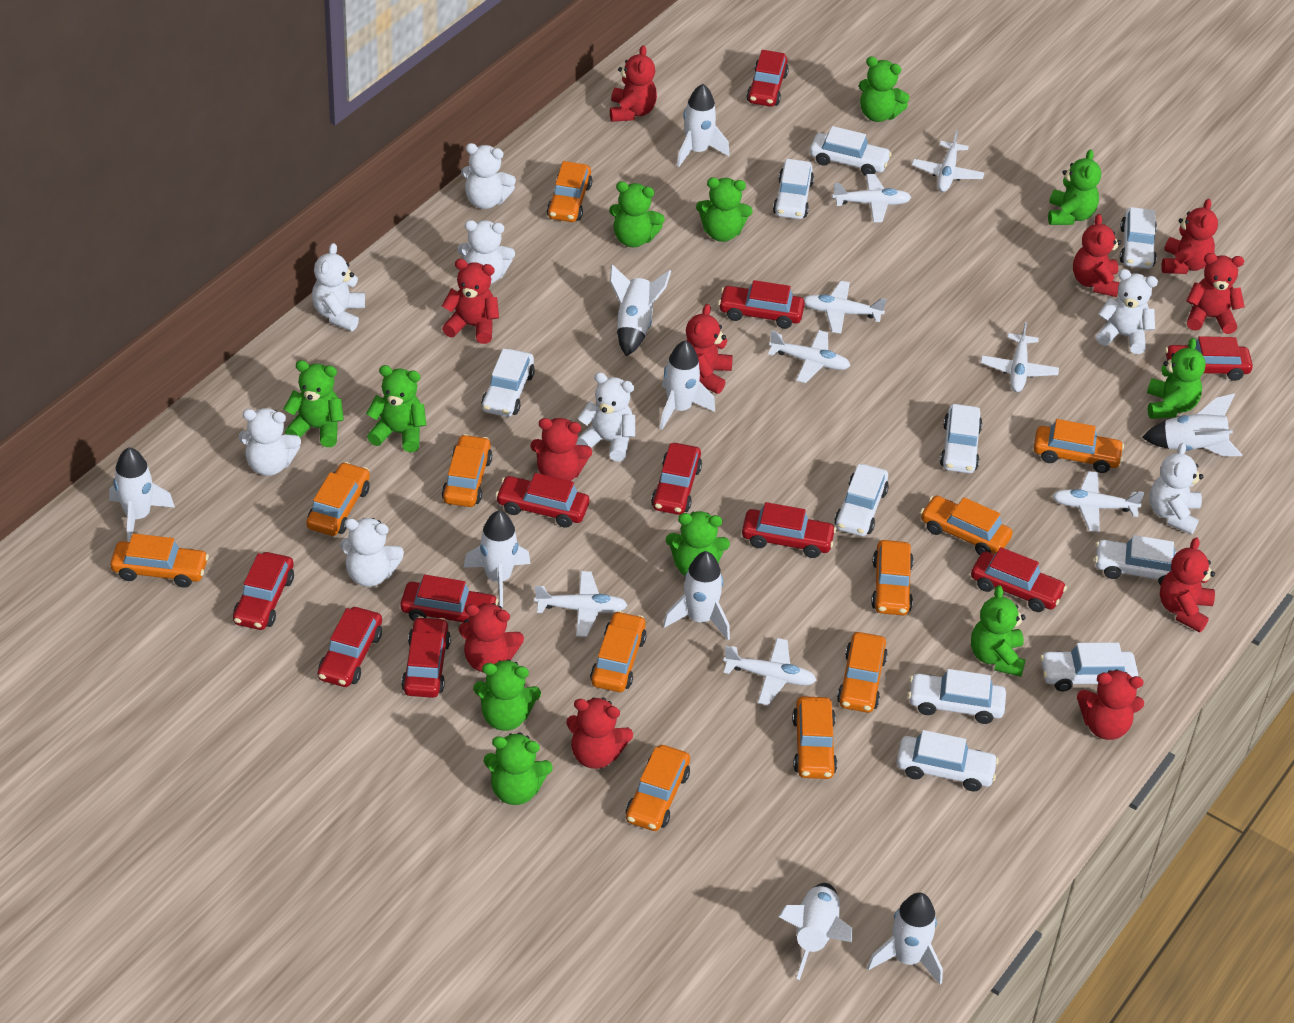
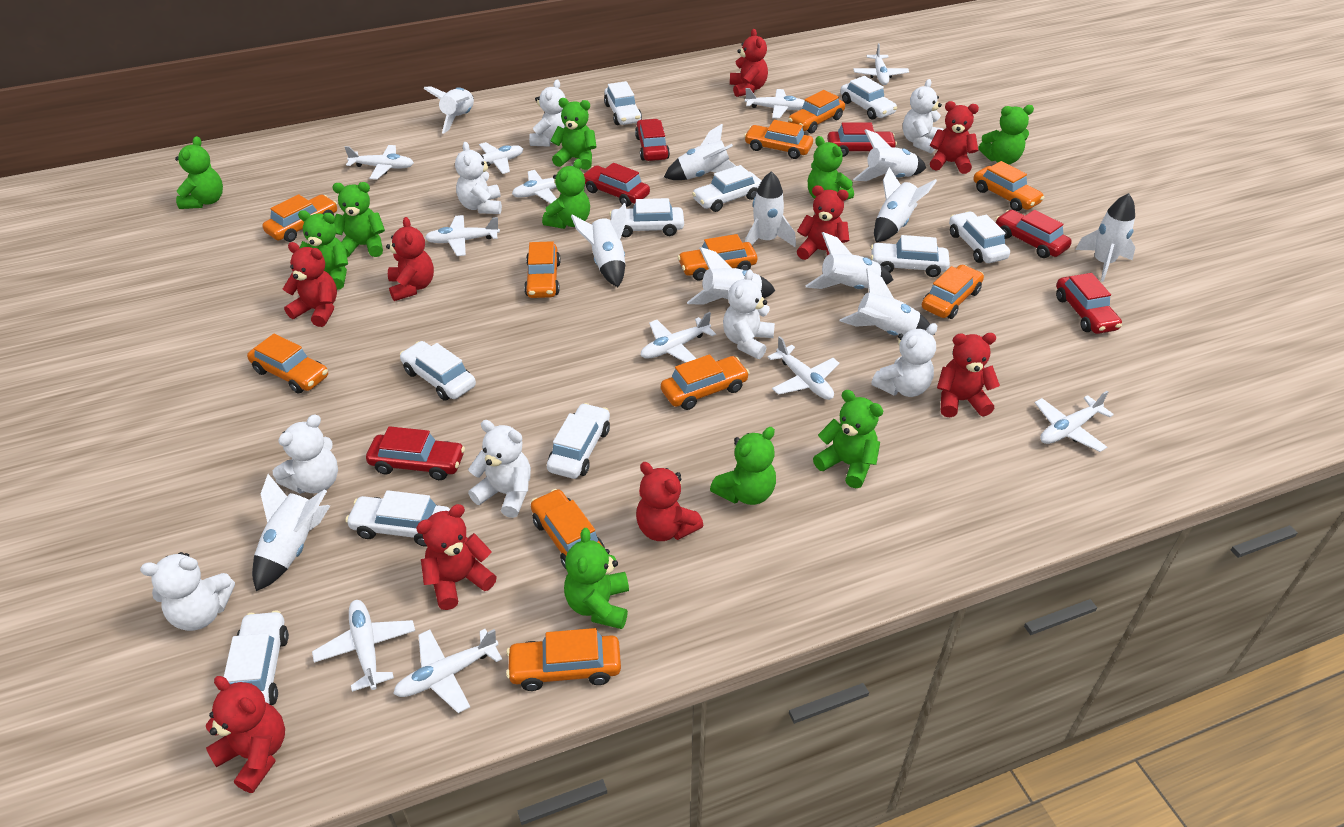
green teddy bear: [284,360,344,447] [366,365,426,452] [473,660,541,731] [483,732,553,805] [609,181,665,247] [666,511,730,576] [696,177,753,242] [859,56,910,122] [971,585,1026,677] [1048,149,1101,225] [1147,338,1206,419] = 11 -> [175,136,223,209] [298,210,348,290] [332,182,385,257] [542,159,590,229] [550,98,597,170] [564,528,629,629] [710,427,776,505] [808,136,854,200] [813,390,883,488] [979,105,1034,165] = 10
red car: [233,552,294,630] [318,607,382,687] [400,575,499,623] [401,616,451,698] [495,473,589,528] [651,443,702,515] [718,280,805,329] [742,502,836,558] [746,50,789,107] [971,547,1067,612] [1165,336,1253,381] = 11 -> [366,426,465,480] [583,163,650,207] [635,119,670,161] [827,122,897,157] [996,210,1072,258] [1056,273,1122,334] = 6
red teddy bear: [442,259,499,344] [459,603,524,673] [530,418,592,481] [566,697,633,769] [610,45,657,122] [686,304,733,394] [1073,214,1121,297] [1077,669,1144,740] [1160,537,1215,632] [1161,199,1218,274] [1186,253,1245,334] = 11 -> [206,676,285,793] [283,242,337,327] [386,217,434,301] [416,504,497,610] [636,462,704,541] [730,29,768,97] [797,185,849,260] [930,101,979,174] [937,333,1000,417] = 9
white plane: [534,571,628,637] [723,638,816,706] [768,330,851,383] [804,281,887,333] [832,174,912,222] [912,130,984,192] [981,322,1059,392] [1052,471,1144,532] = 8 -> [312,600,415,692] [345,145,414,180] [393,629,502,713] [425,215,500,256] [458,142,523,174] [512,165,573,204] [640,312,716,363] [745,88,805,119] [768,336,840,400] [853,43,909,85] [1035,391,1114,452] = 11
white rocket: [109,447,175,542] [463,510,531,607] [610,264,671,356] [660,340,715,430] [663,551,730,640] [677,84,729,167] [779,883,852,980] [867,893,943,985] [1142,393,1242,456] = 9 -> [252,474,330,591] [423,87,474,134] [571,203,627,287] [664,124,736,180] [687,247,776,305] [745,171,796,247] [805,232,893,289] [840,269,935,336] [853,129,926,181] [874,167,937,242] [1076,193,1136,282] = 11

